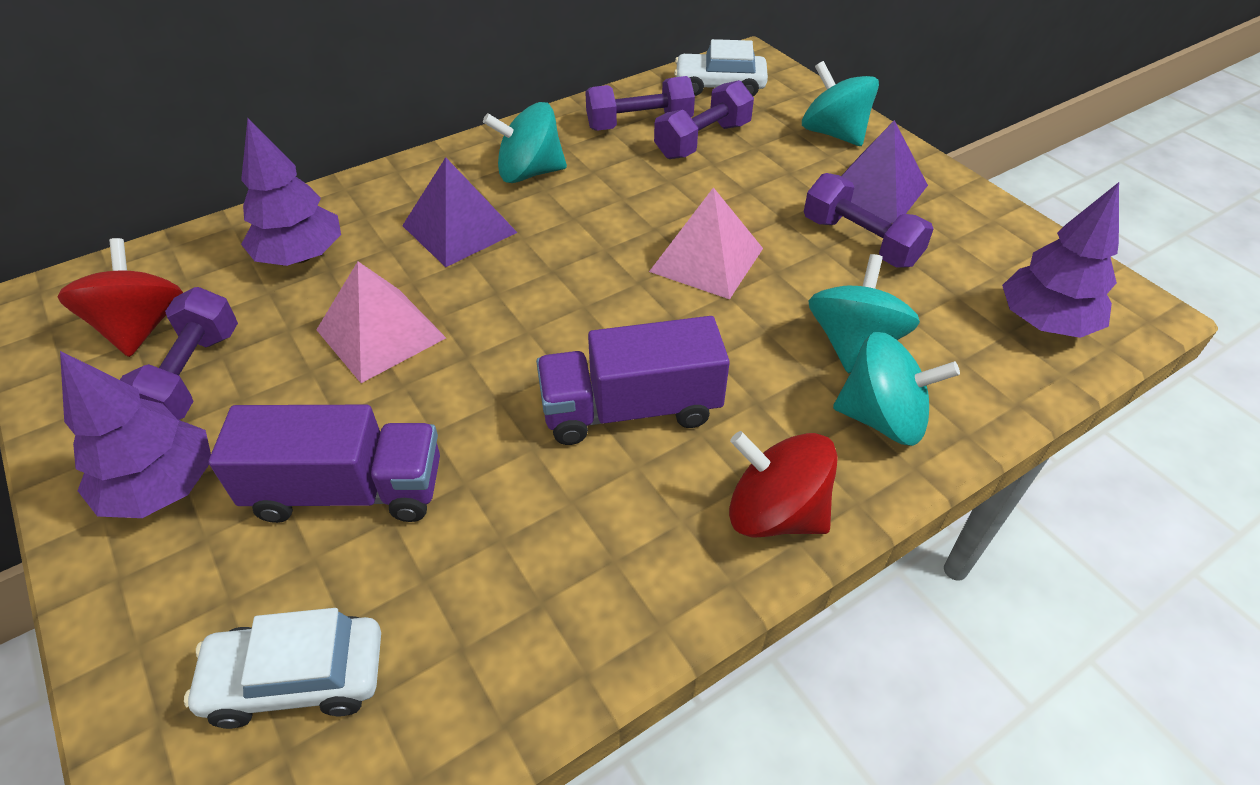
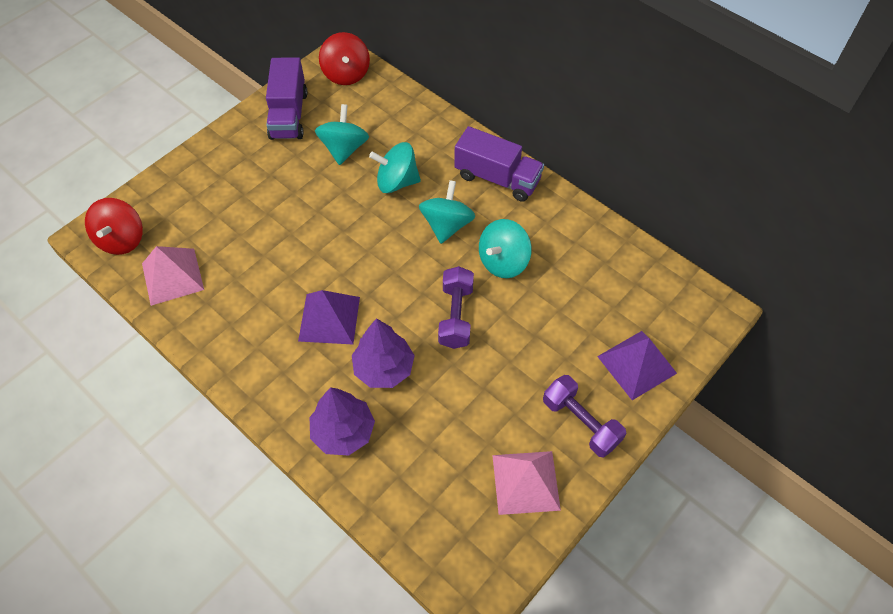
purple dumbbell: [120,287,238,420] [585,76,695,130] [654,80,754,159] [804,173,934,267] = 4 -> [438,266,474,349] [543,375,626,457] = 2
purple tree: [60,351,211,518] [241,118,341,266] [1002,182,1119,338] = 3 -> [310,387,375,455] [352,318,415,388] = 2
white car: [184,608,381,729] [674,39,768,96] = 2 -> none = 0

